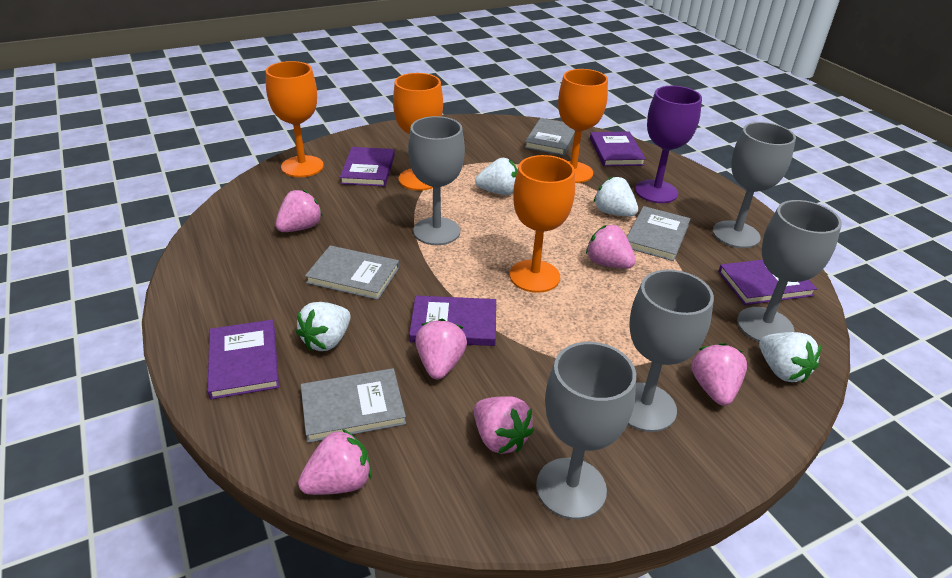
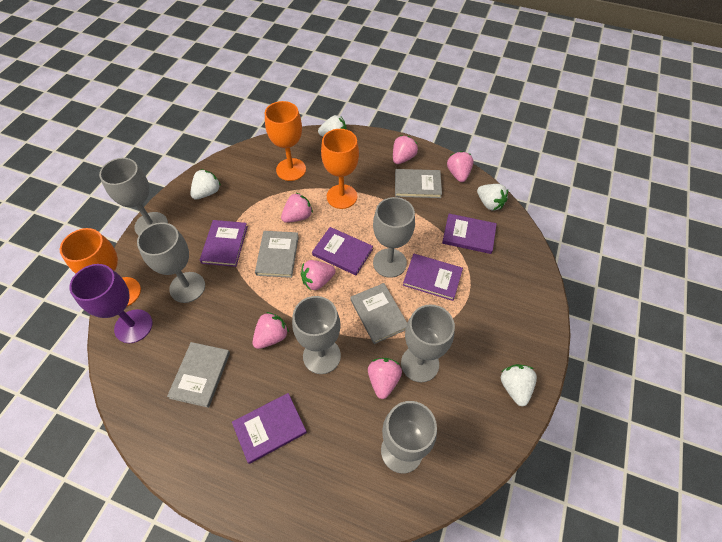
grey goblet: [408,116,465,245] [536,342,636,519] [628,270,714,432] [713,122,796,248] [737,200,842,342] = 5 -> [99,158,168,236] [137,222,205,303] [292,296,341,374] [373,197,415,278] [381,401,437,474] [401,304,455,382] = 6
orange goblet: [266,61,324,177] [393,73,443,191] [510,155,575,293] [558,69,608,183] = 4 -> [60,228,141,307] [265,101,306,181] [321,129,359,209] = 3

